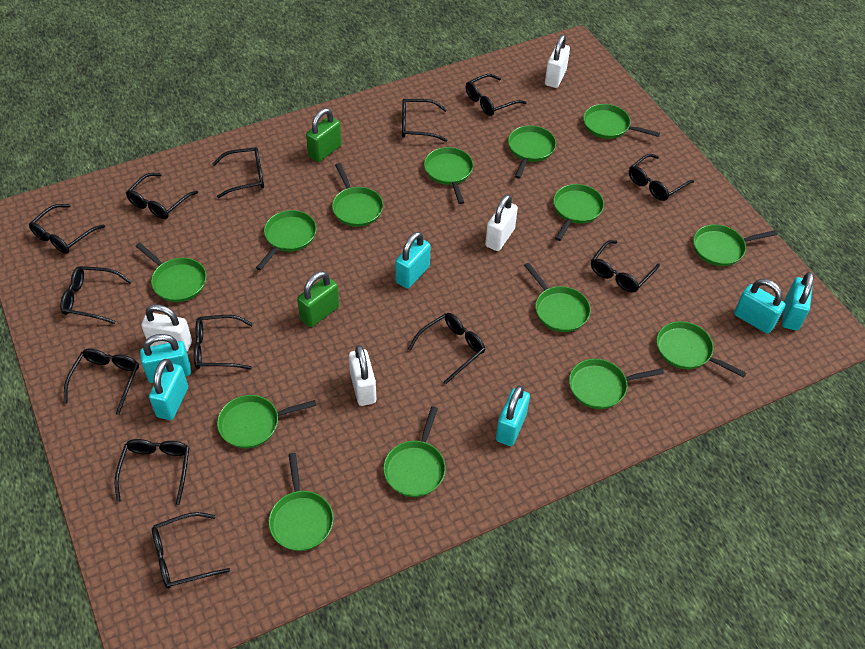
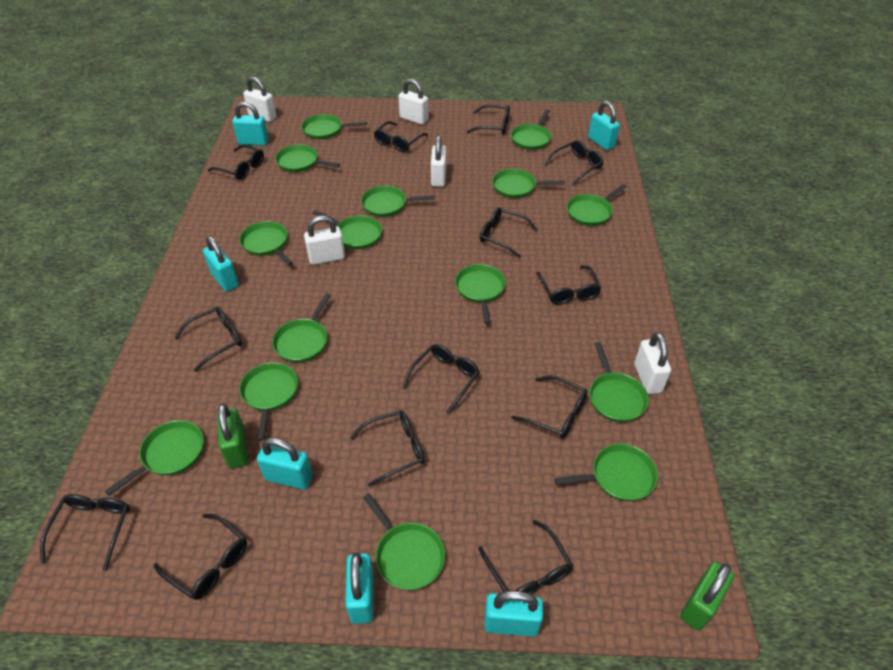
green pan: [136,243,207,302] [217,395,316,448] [256,210,317,270] [269,453,334,551] [332,163,383,227] [383,406,446,497] [424,147,473,204] [508,125,556,179] [524,263,591,332] [553,184,604,241] [569,359,664,409] [583,104,660,139] [657,321,746,378] [693,224,777,266] = 14 -> [104,420,204,496] [239,221,293,266] [239,362,298,441] [272,293,331,363] [275,144,340,172] [301,114,367,139] [313,210,382,249] [361,186,435,217] [363,493,445,590] [455,264,506,324] [492,168,565,198] [511,109,551,150] [554,444,658,501] [567,184,627,226] [589,342,649,422] = 15
white padlock: [141,304,192,352] [349,345,376,406] [485,194,518,251] [545,35,570,88] = 4 -> [243,76,276,122] [304,216,345,265] [398,79,429,125] [431,135,446,187] [634,332,671,394] = 5

